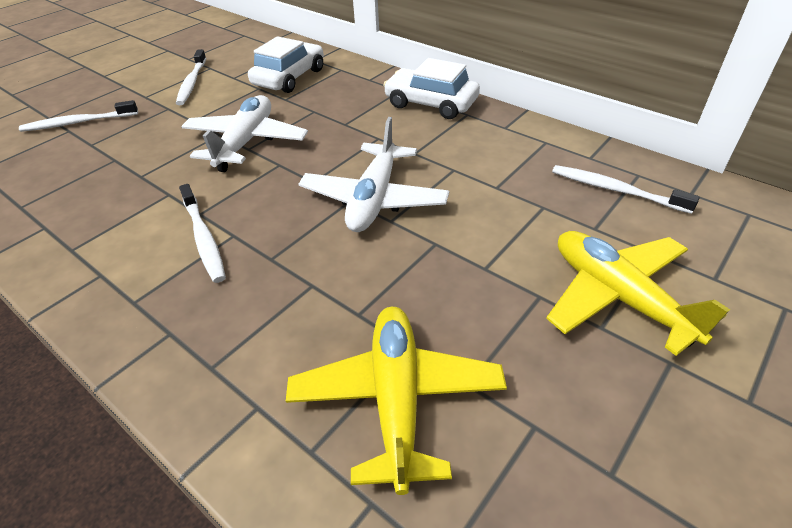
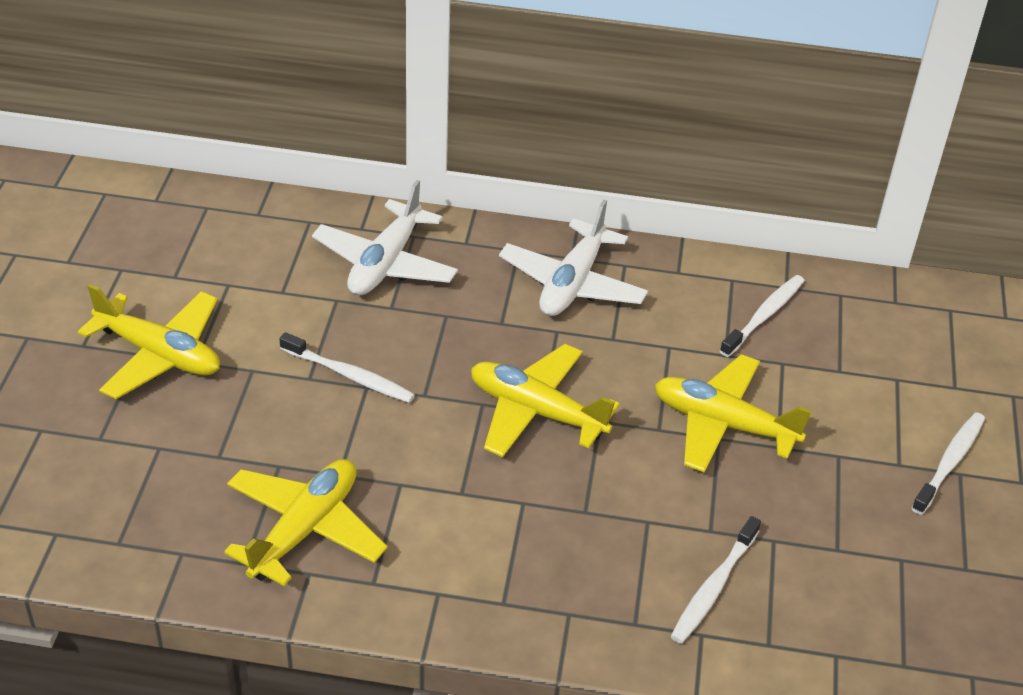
white car: [248,36,324,93] [383,58,480,119] = 2 -> none = 0
yellow plane: [286,307,507,495] [546,231,730,356] = 2 -> [78,284,220,399] [224,459,388,586] [471,344,620,457] [655,354,812,472] = 4

